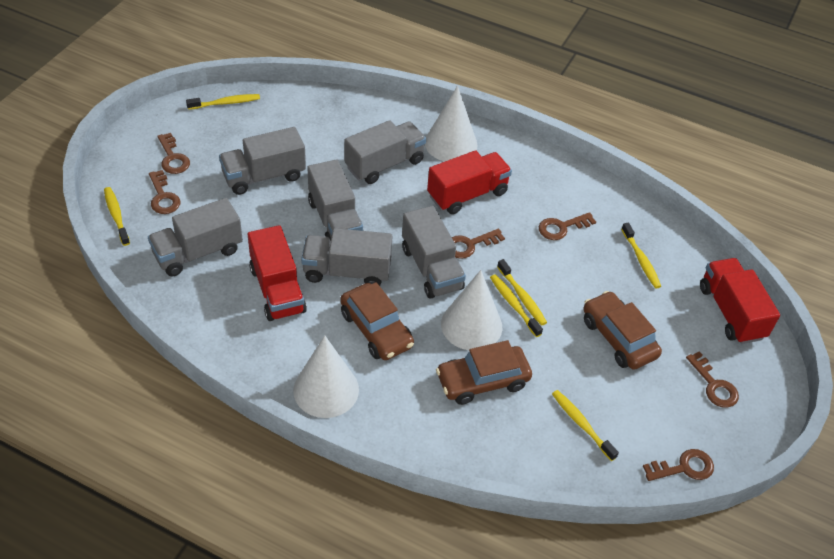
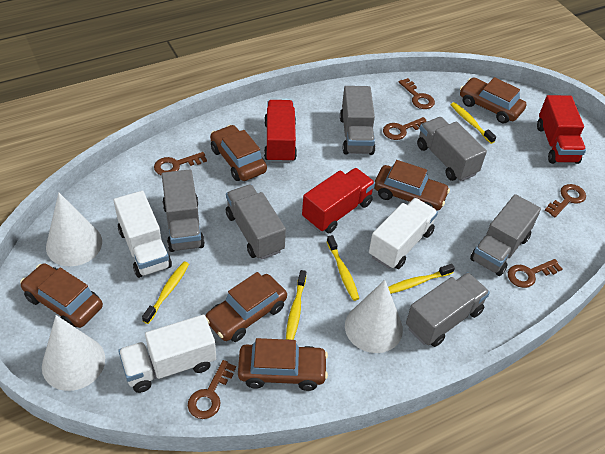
brown car: [340,282,414,360] [436,340,532,405] [583,291,662,369] = 3 -> [20,263,103,328] [206,272,287,342] [210,125,267,181] [238,338,328,391] [374,160,450,211] [460,77,527,123] = 6
white truck: none = 0 -> [114,191,172,278] [118,315,216,393] [369,198,438,269] = 3
yellow toothbrush: [104,187,130,246] [186,94,260,110] [490,274,543,337] [497,259,547,326] [552,390,619,461] [621,223,661,289] = 6 -> [142,261,189,324] [286,270,306,340] [327,235,359,301] [388,264,455,294] [451,102,496,144] = 5

